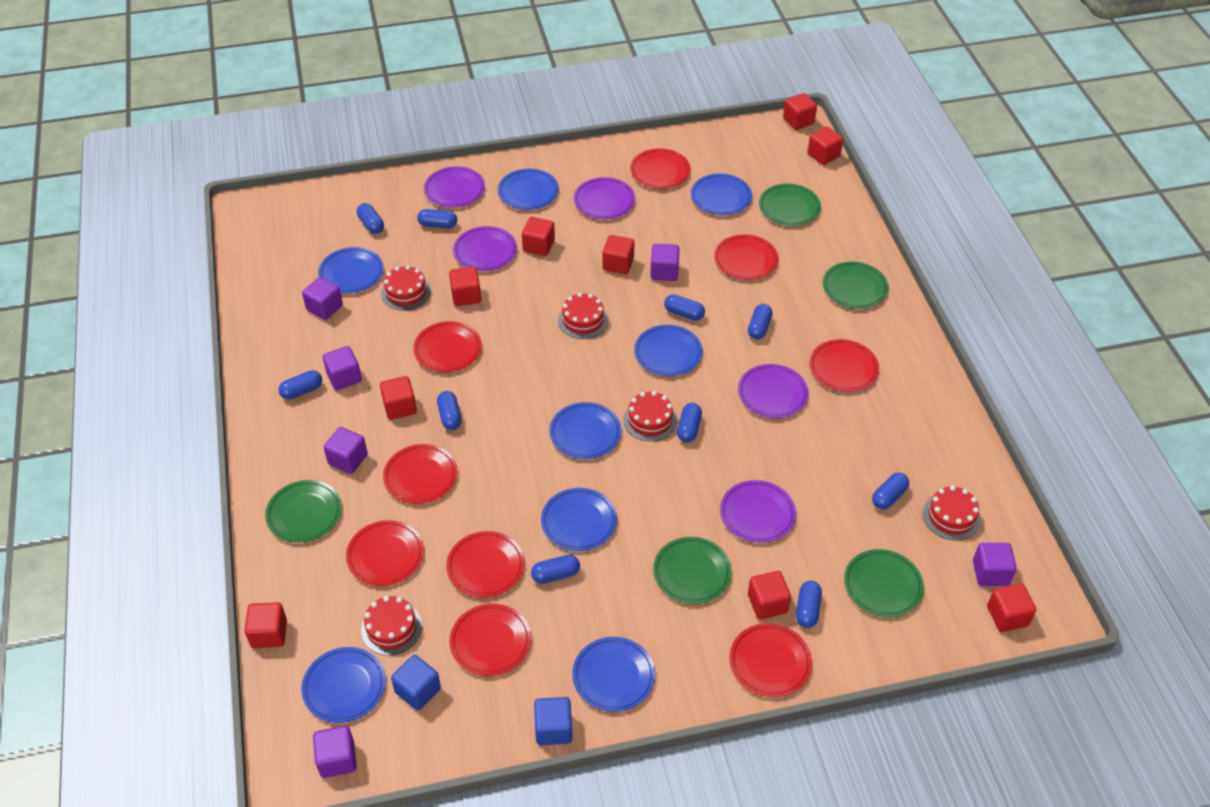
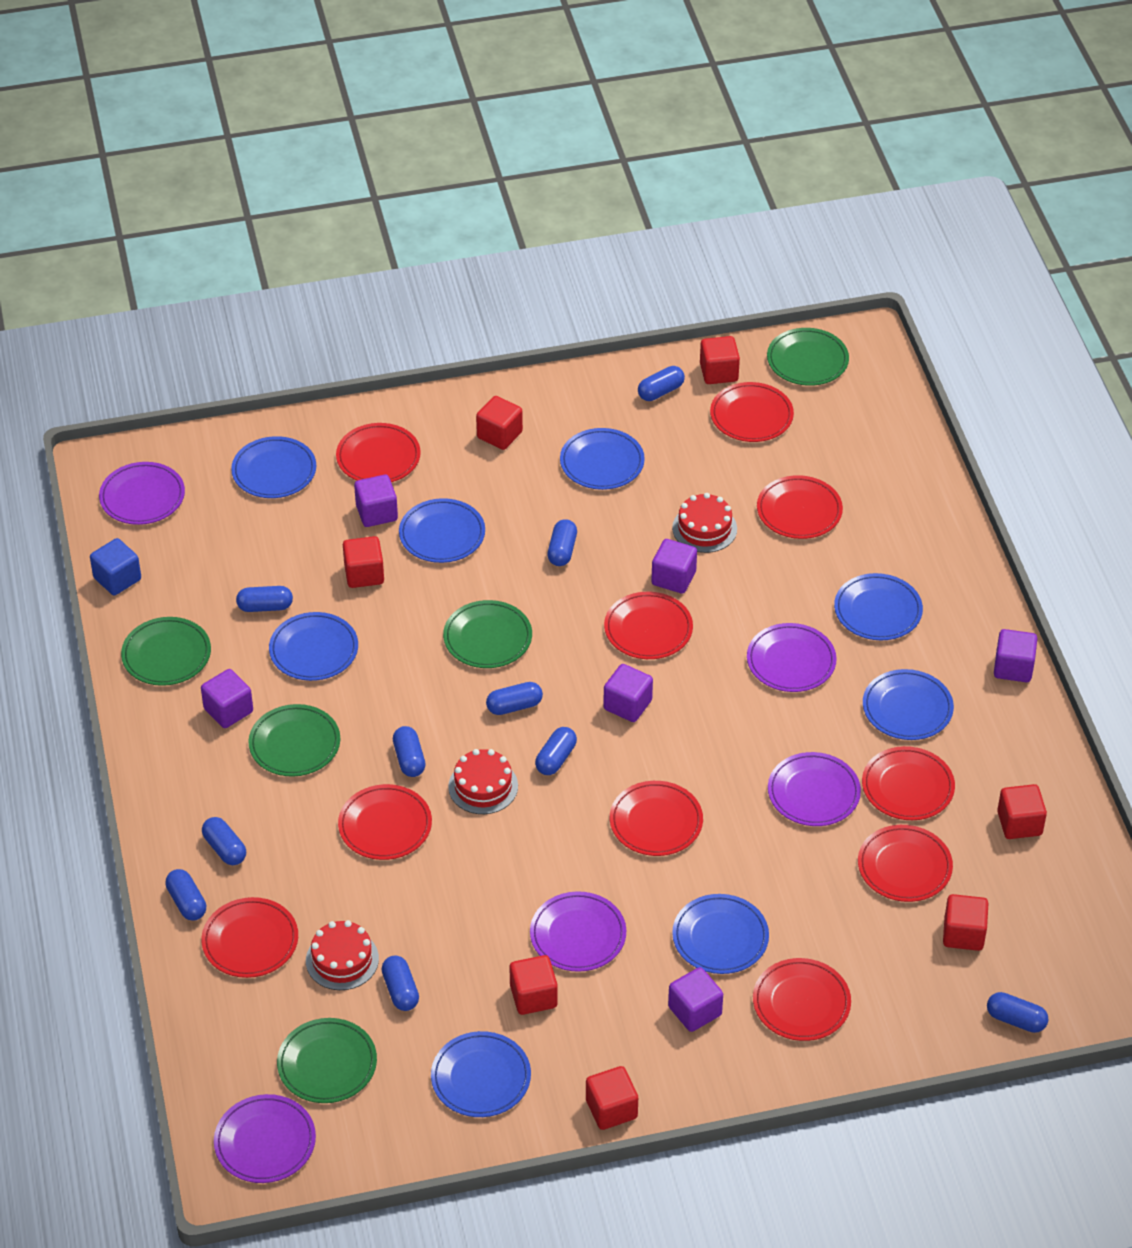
blue cube: [391,655,441,710] [534,697,572,745] = 2 -> [90,538,141,595] = 1
red cake: [361,596,422,655] [381,265,431,311] [558,293,608,339] [623,391,677,441] [923,486,981,541] = 5 -> [306,920,379,990] [448,749,518,814] [672,493,737,553] = 3
red cube: [245,602,287,648] [380,376,417,420] [449,267,481,306] [522,217,555,256] [603,235,634,274] [748,571,791,619] [783,93,817,130] [808,127,843,165] [987,584,1036,632] = 9 -> [343,536,384,588] [476,396,523,450] [509,955,558,1015] [586,1066,638,1130] [700,336,740,384] [943,894,989,951] [997,784,1047,839] = 7
red plate: [346,520,424,586] [383,444,457,504] [413,321,482,372] [446,531,525,598] [450,604,531,676] [630,149,691,189] [714,235,779,280] [729,623,812,697] [810,339,879,392] = 9 -> [201,897,298,978] [336,423,421,482] [338,784,432,860] [604,592,693,659] [610,781,703,856] [710,382,794,442] [753,958,851,1041] [757,475,843,539] [858,825,953,902] [862,746,955,820] = 10

